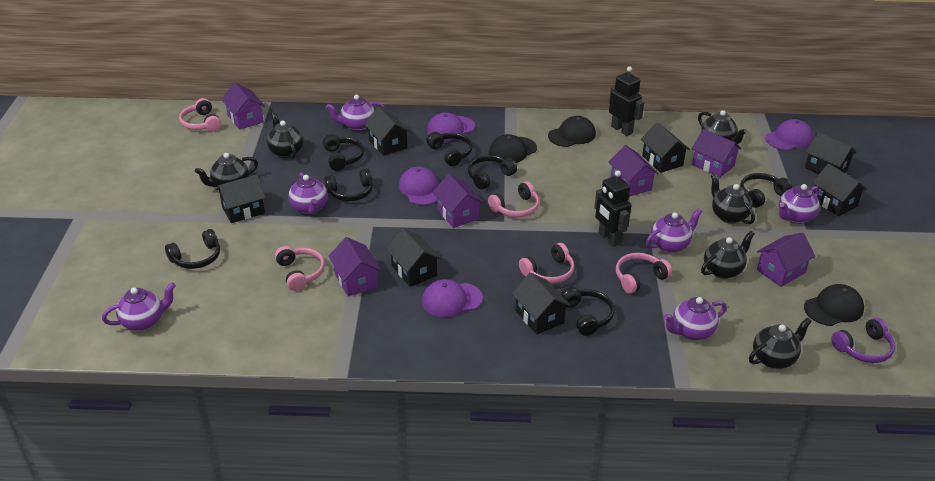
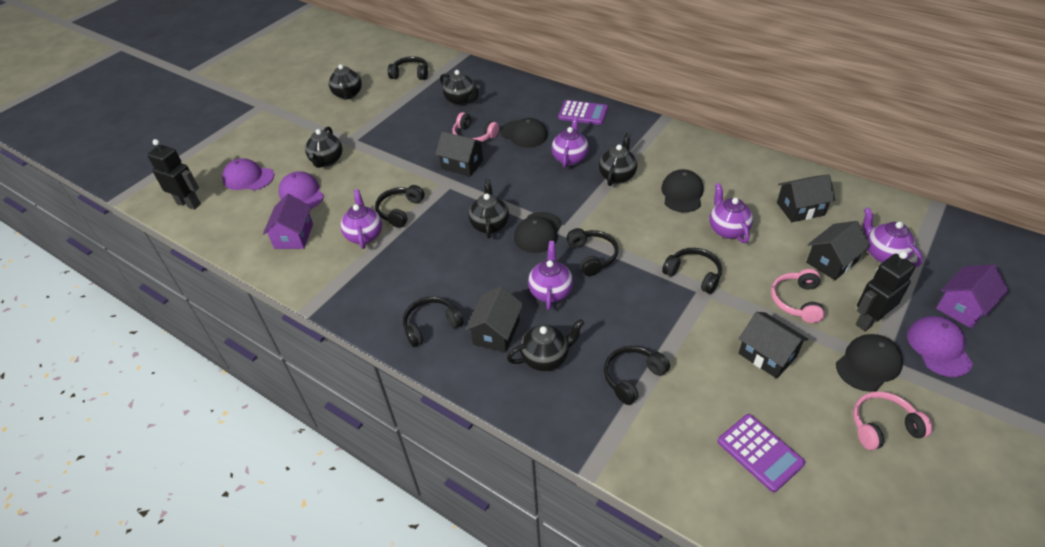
black cap: [489,134,537,163] [548,116,596,147] [804,284,864,326] = 3 -> [500,118,548,148] [514,212,562,253] [661,169,704,212] [836,334,903,392] = 4
black headphones: [165,229,220,269] [323,134,364,171] [324,168,373,201] [427,132,473,166] [468,155,517,190] [561,287,614,336] [740,173,792,208] = 7 -> [375,185,424,228] [388,56,428,80] [403,296,464,347] [566,228,618,276] [604,346,670,405] [662,248,722,294] = 6
black house: [216,175,265,223] [364,107,411,156] [386,228,441,287] [512,273,571,334] [641,122,690,173] [805,132,856,174] [812,163,867,216] = 7 -> [435,131,485,177] [465,286,523,353] [738,312,809,379] [777,174,836,222] [806,221,871,280] = 5
pink headphones: [179,98,221,131] [275,246,325,291] [488,181,539,217] [519,243,574,284] [616,253,672,294] = 5 -> [452,112,499,142] [771,269,825,323] [853,391,933,450] = 3
purple calculator: none = 0 -> [558,100,608,125] [718,414,805,492] = 2
purple cap: [399,167,439,205] [422,279,483,318] [427,112,475,141] [765,119,813,150] = 4 -> [222,158,274,190] [279,171,324,209] [907,316,973,377] = 3
purple headphones: [832,318,895,363] = 1 -> none = 0
purple house: [221,83,265,130] [329,237,381,296] [433,174,484,228] [609,145,659,197] [692,129,742,177] [757,233,815,287] = 6 -> [263,194,313,249] [936,264,1009,328] = 2
purple teapot: [102,283,176,331] [288,172,328,215] [326,95,385,131] [646,208,702,253] [664,297,727,340] [779,184,820,224] = 6 -> [340,189,382,249] [528,241,573,310] [551,116,589,168] [709,183,753,243] [863,208,923,267] = 5

